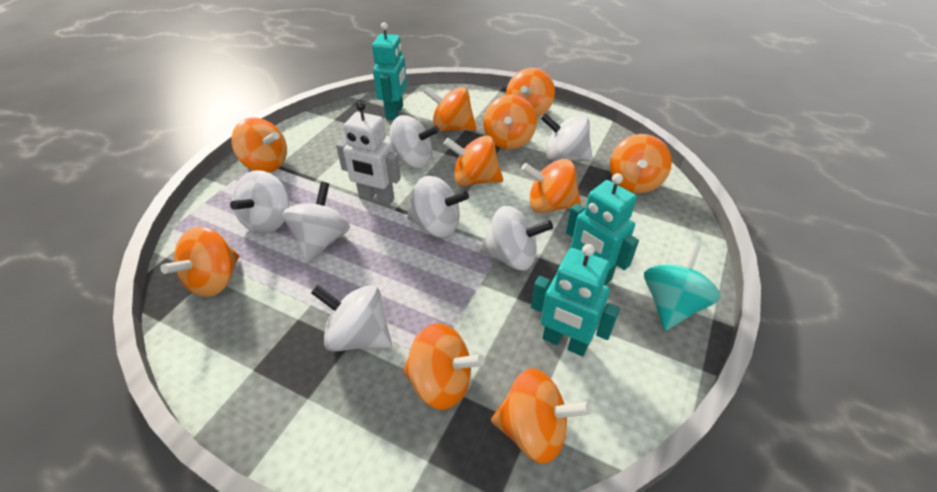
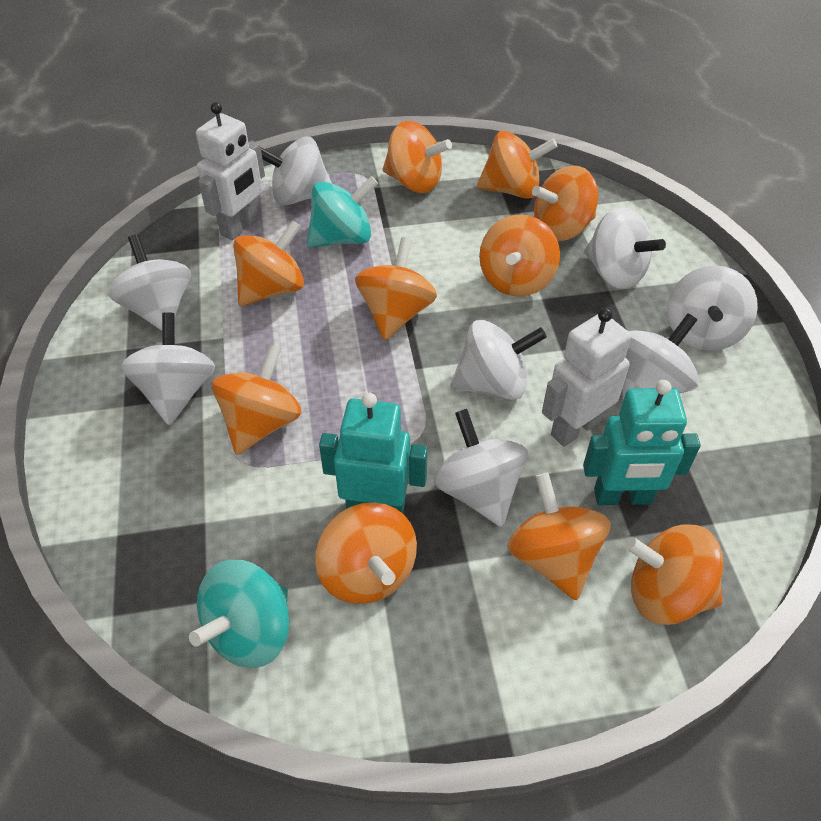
turquoise robot: [372,22,407,120] [531,244,620,356] [566,173,639,286] = 3 -> [319,393,428,513] [583,380,701,505] = 2
turquoise spinning top: [644,243,721,330] = 1 -> [189,560,289,668] [307,176,378,248] = 2
white robot: [336,101,401,206] = 1 -> [196,102,265,240] [542,308,631,447] = 2
white spinning top: [230,170,289,234] [283,182,350,262] [311,285,392,352] [389,115,439,168] [407,176,469,237] [479,206,553,271] [541,113,593,161] = 7 -> [108,234,191,331] [121,312,215,425] [260,137,332,206] [434,409,528,527] [450,320,547,400] [584,207,666,289] [622,313,699,403] [667,266,758,351] = 8

